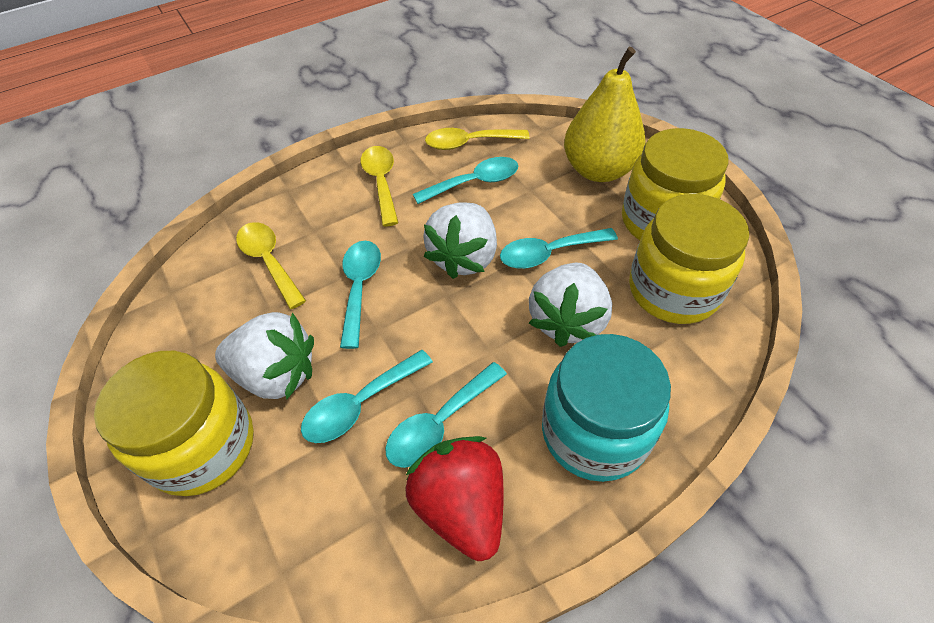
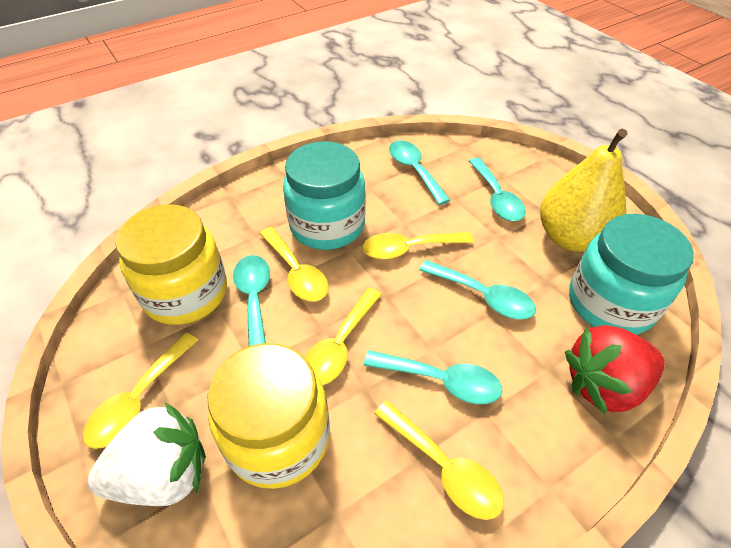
turquoise jar: [542,334,671,482] = 1 -> [283,141,366,250] [569,214,694,335] = 2
white strawberry: [215,312,314,399] [423,202,497,279] [529,263,612,347] = 3 -> [87,402,206,506] = 1
yellow jar: [94,351,254,496] [622,128,728,240] [629,194,749,324] = 3 -> [115,204,227,325] [207,343,330,489] = 2
yellow spoon: [236,222,306,309] [361,146,398,226] [425,128,530,150] = 3 -> [83,332,198,449] [259,227,329,302] [304,288,382,385] [362,232,474,260] [374,401,504,520] = 5

